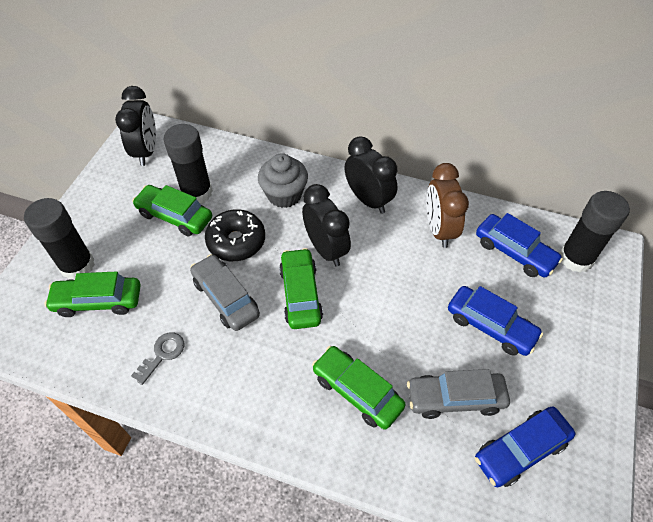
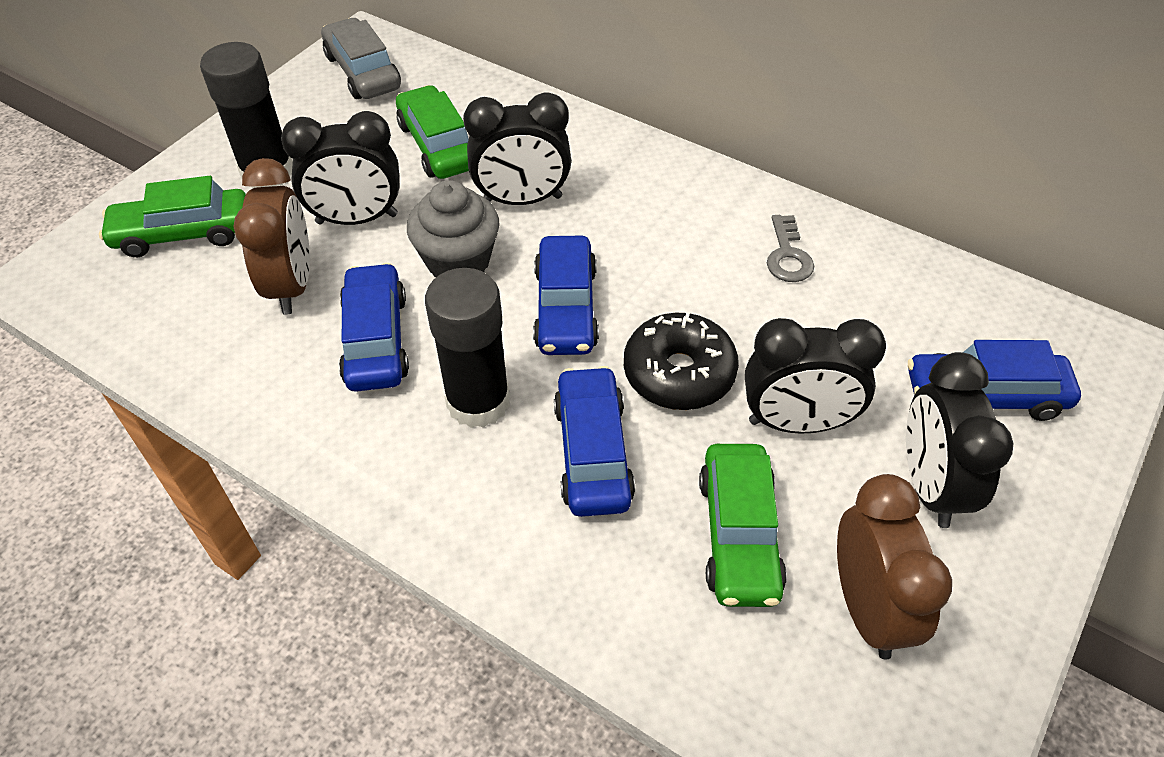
black clock: [115,86,156,166] [302,184,351,266] [344,136,398,214] = 3 -> [281,111,400,225] [463,92,571,205] [745,318,886,434] [906,352,1014,528] = 4
black glue stick: [24,198,95,280] [163,124,213,203] [559,191,630,273] = 3 -> [200,42,293,189] [425,268,510,428] = 2
blue car: [448,286,543,356] [475,406,575,487] [476,213,563,277] = 3 -> [339,263,409,392] [533,236,599,355] [554,366,635,517] [908,340,1081,421] = 4
brown clock: [426,163,469,248] = 1 -> [233,158,310,315] [837,474,952,659] = 2
green car: [44,271,141,317] [132,185,212,236] [279,248,323,329] [312,346,406,430] = 4 -> [99,176,246,257] [396,85,469,179] [699,444,787,607] = 3
grey car: [190,254,260,331] [407,369,510,419] = 2 -> [321,18,401,99] = 1

